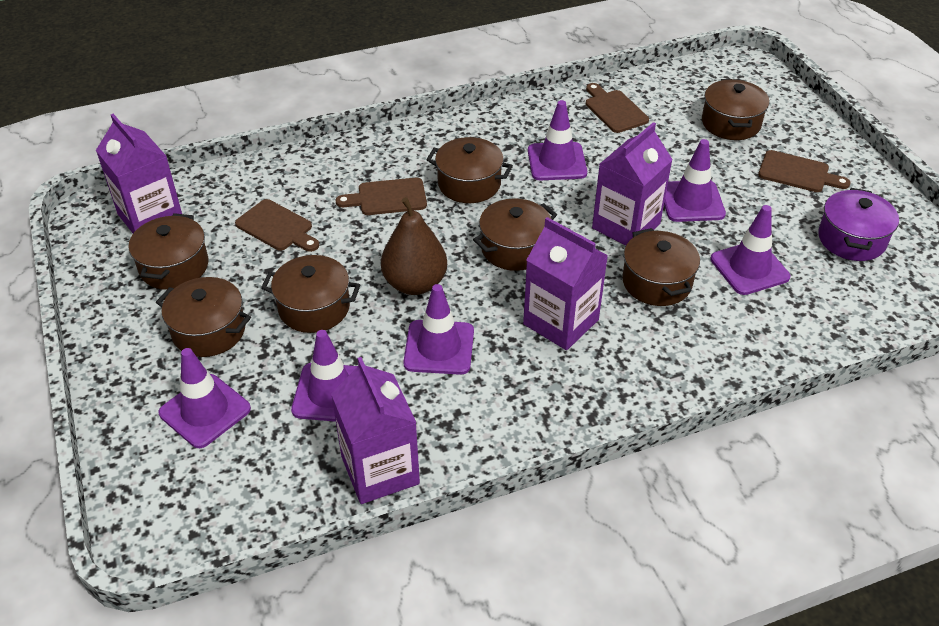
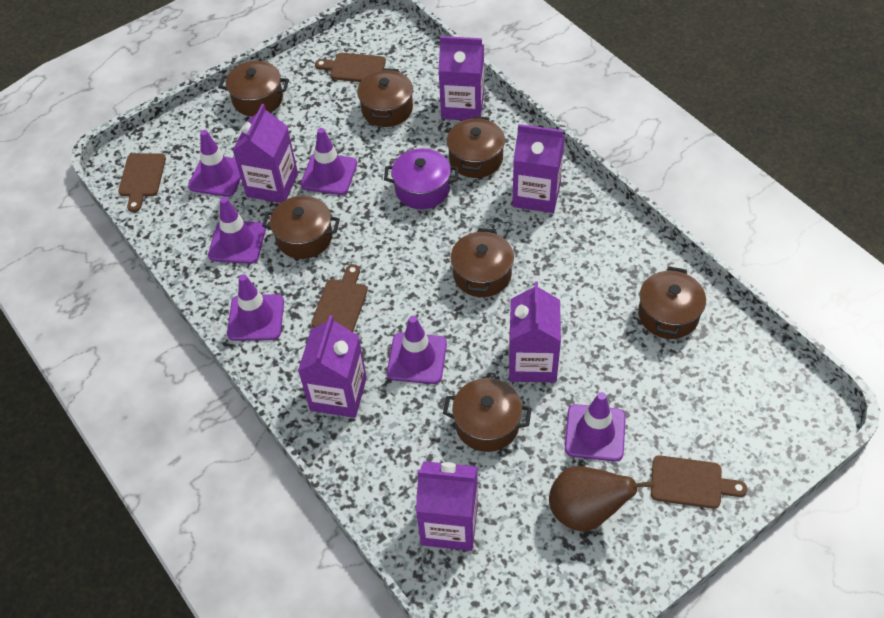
purple carton: [96,114,182,233] [331,357,420,504] [523,217,608,350] [592,122,673,246] = 4 -> [232,104,298,203] [298,315,367,418] [416,461,478,551] [439,36,484,120] [509,281,561,382] [512,124,565,213] = 6

